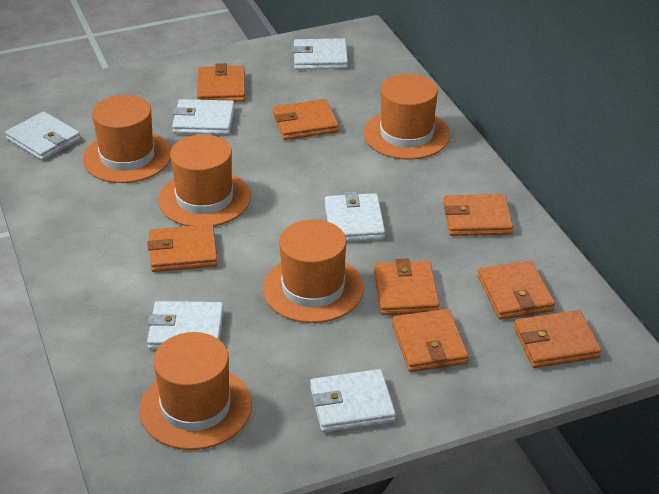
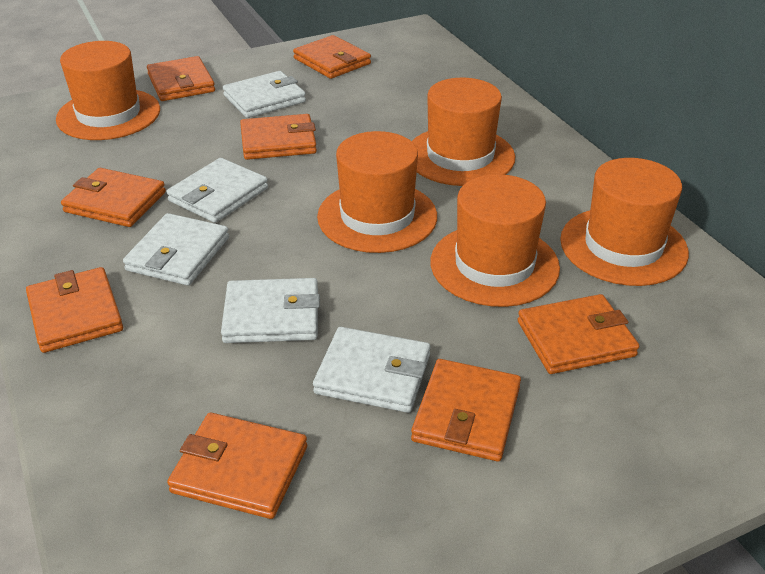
white wallet: [5,111,81,161] [147,301,224,350] [172,99,235,135] [292,38,348,70] [310,369,396,432] [325,191,385,242] = 6 -> [123,213,229,286] [167,158,268,223] [221,278,320,343] [223,71,306,118] [313,327,430,413] = 5

